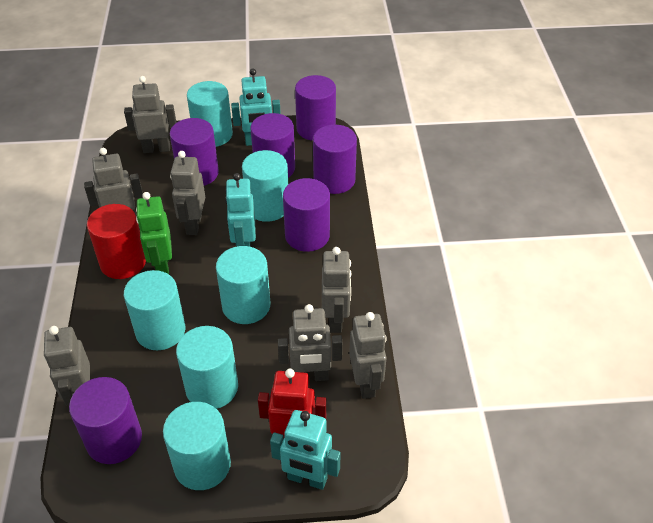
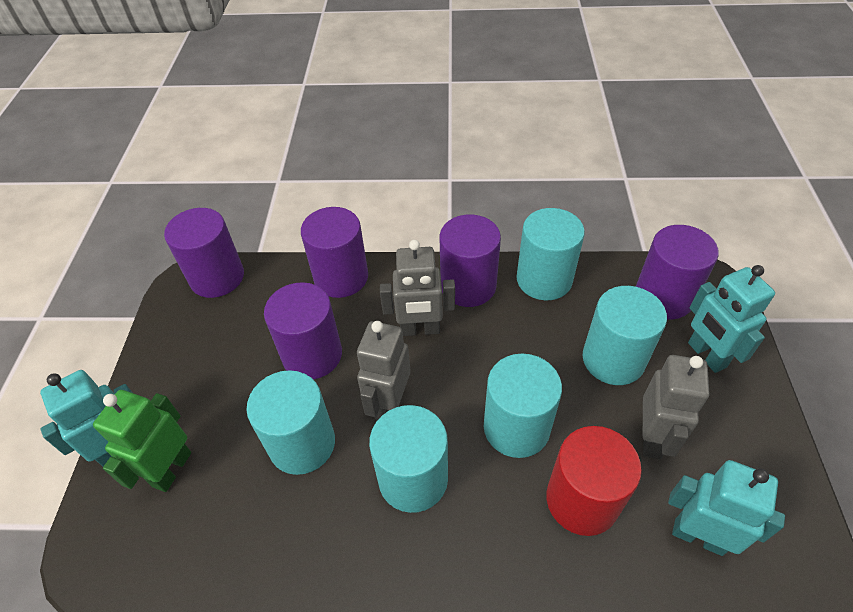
grey robot: [44,326,90,405] [84,148,143,217] [124,76,177,153] [170,151,205,235] [278,304,342,381] [322,247,351,333] [349,312,387,399] = 7 -> [357,321,411,421] [380,240,455,336] [643,355,709,459] = 3
purple cylinder: [69,377,142,464] [170,118,219,186] [251,113,295,178] [283,178,330,252] [295,75,336,141] [313,124,357,194] = 6 -> [164,208,244,298] [264,282,342,379] [301,207,368,298] [440,214,501,307] [636,225,719,319] = 5
red robot: [258,368,327,437] = 1 -> none = 0
turquoise cylinder: [124,270,185,350] [163,402,231,490] [176,326,238,409] [187,81,233,147] [216,246,270,324] [242,150,288,222] = 6 -> [246,370,335,475] [369,405,448,513] [484,354,562,458] [516,208,585,300] [582,286,667,385] = 5

